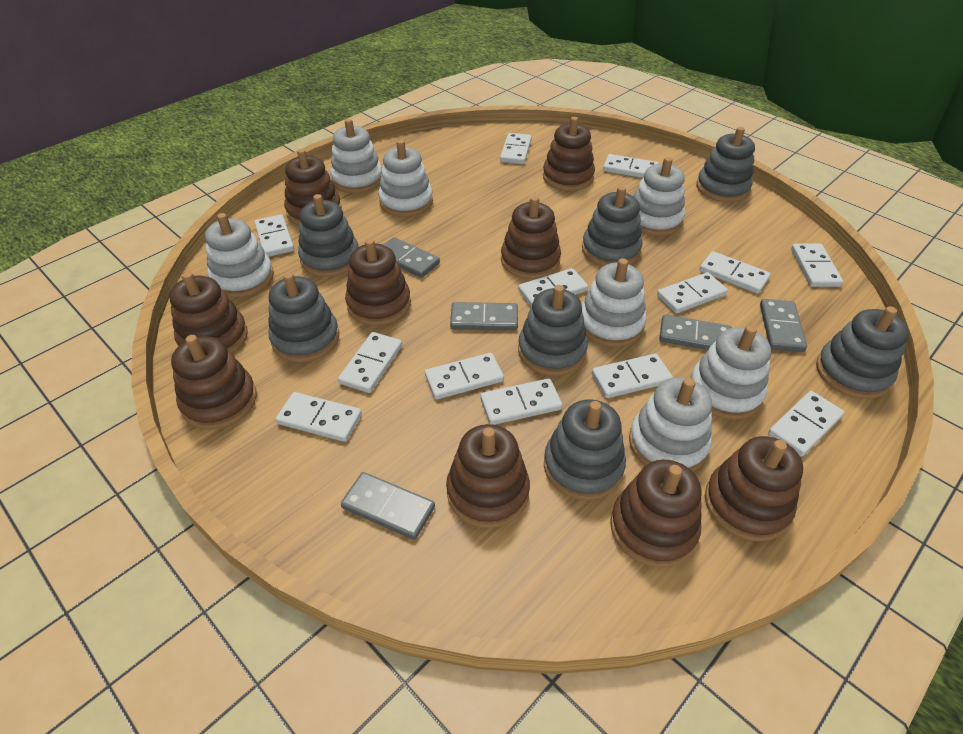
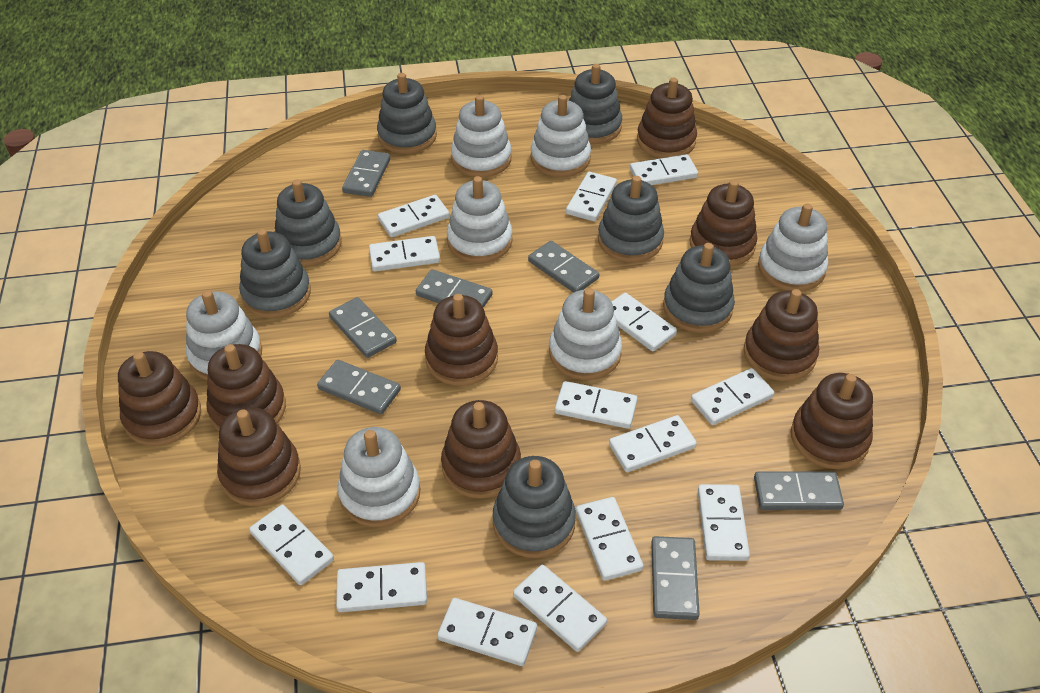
grey domino: [341,472,435,540] [384,237,440,278] [450,302,518,330] [659,314,732,350] [760,299,807,352] = 5 -> [317,360,401,414] [329,297,397,358] [342,150,391,197] [416,269,493,308] [528,241,599,293] [651,536,700,620] [754,471,844,510] = 7
white domino: [254,214,294,257] [276,392,362,442] [338,332,402,393] [425,353,504,400] [480,378,562,425] [500,133,532,164] [518,268,588,307] [592,353,673,398] [603,154,659,178] [657,272,728,314] [699,251,771,294] [768,391,844,457] [791,244,843,287] = 13 -> [249,504,334,585] [336,562,427,612] [369,236,440,271] [378,195,450,237] [437,598,537,666] [513,565,607,652] [555,381,638,429] [566,172,617,221] [576,497,644,581] [609,415,697,472] [611,293,677,351] [630,154,698,185] [691,368,774,425] [698,484,750,561] = 14

